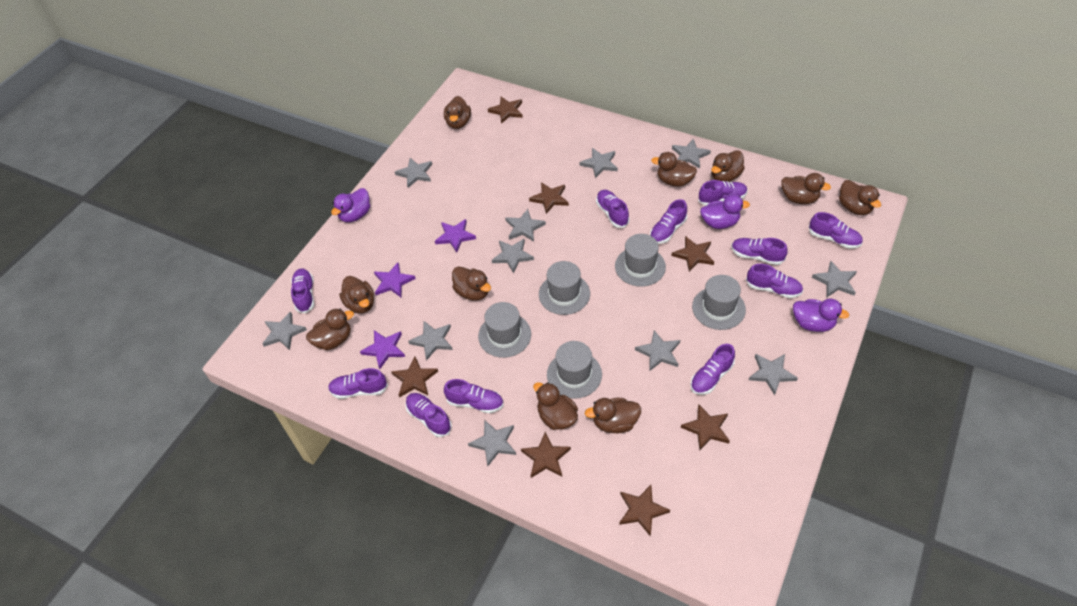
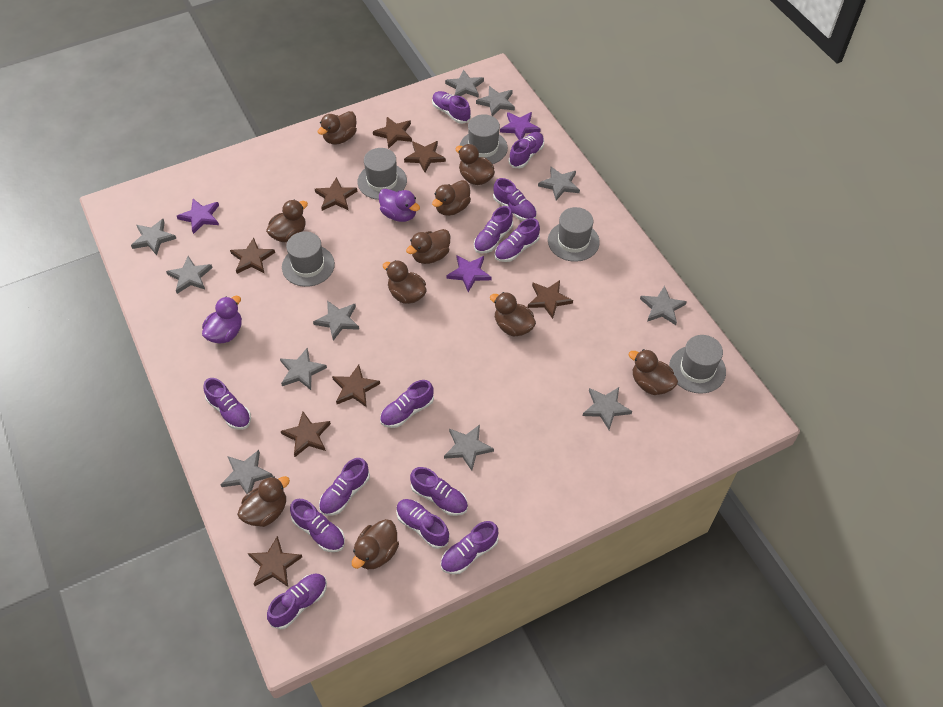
brown star: [391,357,438,398] [488,97,523,124] [521,432,571,478] [529,182,569,214] [619,485,670,536] [672,236,714,272] [681,404,730,450] = 7 -> [230,238,275,274] [248,536,302,587] [281,411,331,457] [315,177,357,211] [332,365,380,407] [373,117,412,149] [404,141,446,172] [528,280,573,319] = 8
purple duck: [331,188,370,222] [700,194,750,229] [793,298,849,332] = 3 -> [202,296,242,344] [379,189,420,222] = 2
purple shoe: [291,269,314,313] [328,368,388,399] [405,393,452,437] [444,379,504,413] [596,190,629,228] [650,199,687,244] [691,344,735,395] [698,180,748,206] [731,238,788,265] [746,264,803,298] [809,212,863,248] = 11 -> [203,378,251,430] [267,574,327,629] [290,499,345,552] [319,458,370,516] [380,380,434,428] [396,499,450,549] [410,467,468,516] [432,91,471,124] [441,521,499,574] [474,206,513,253] [493,178,537,221] [495,218,540,262] [509,132,544,168] = 13

